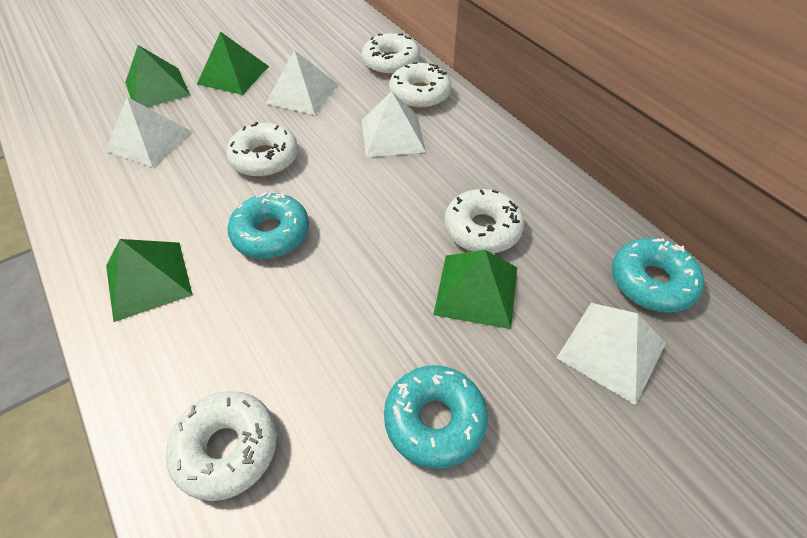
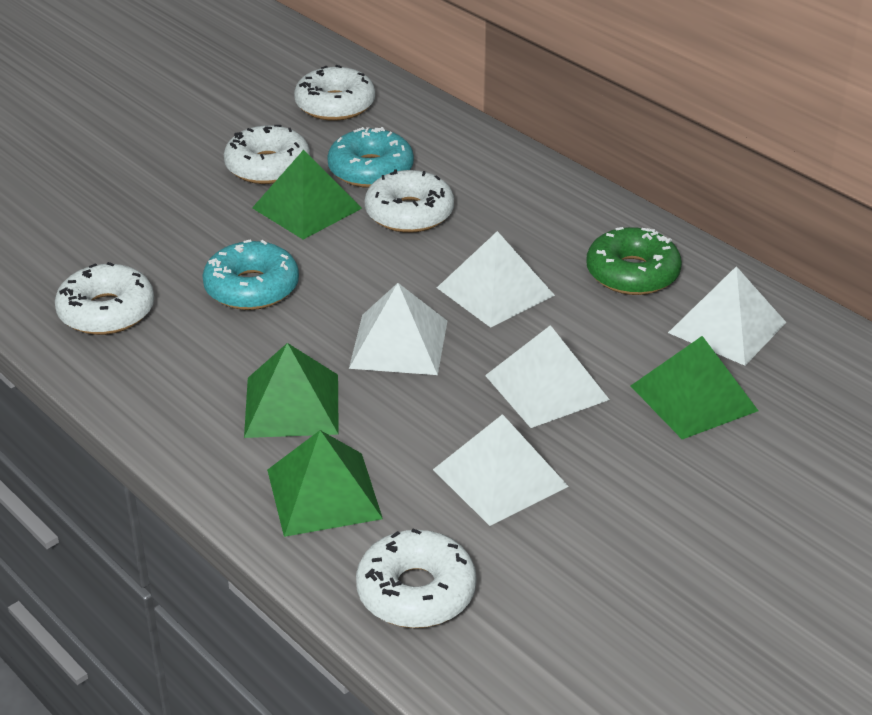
green donut: none = 0 -> [587,227,682,295] = 1
turquoise donut: [228,192,309,259] [384,365,488,469] [612,238,704,313] = 3 -> [202,239,299,310] [327,127,414,188] = 2
white pyramid: [105,97,192,167] [266,50,338,115] [362,91,426,157] [557,303,666,405] = 4 -> [349,283,447,375] [433,414,569,526] [437,231,555,328] [485,325,610,428] [668,266,786,366] = 5

